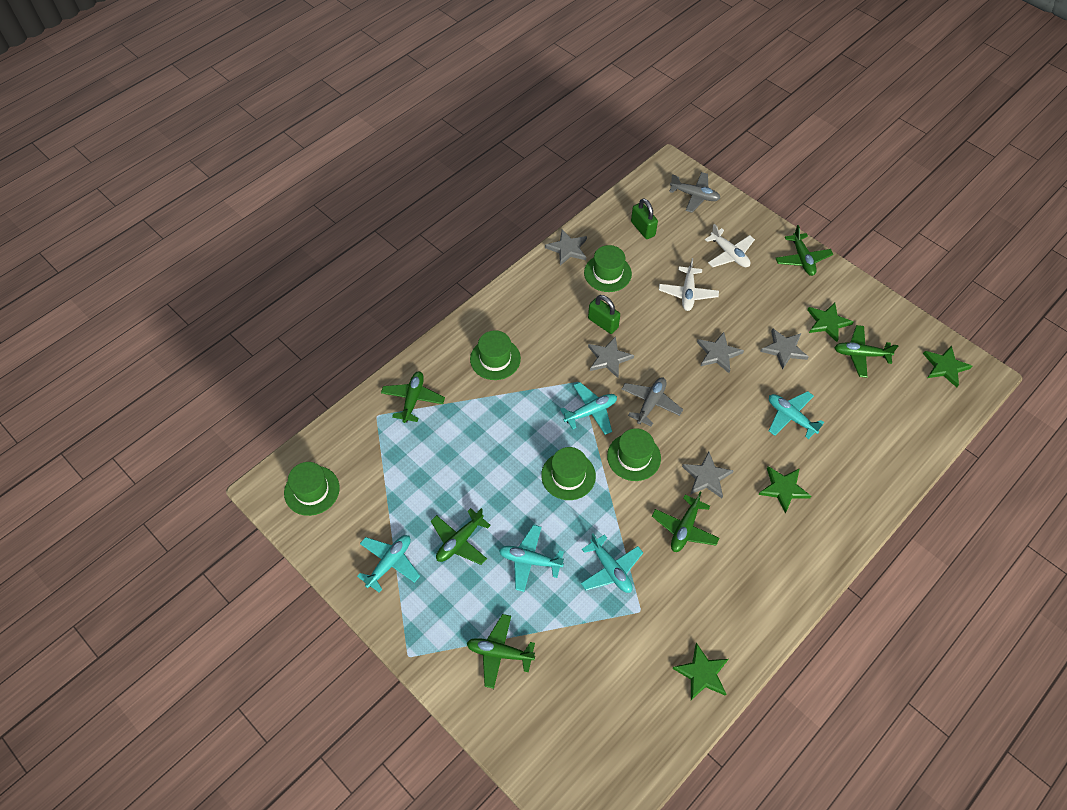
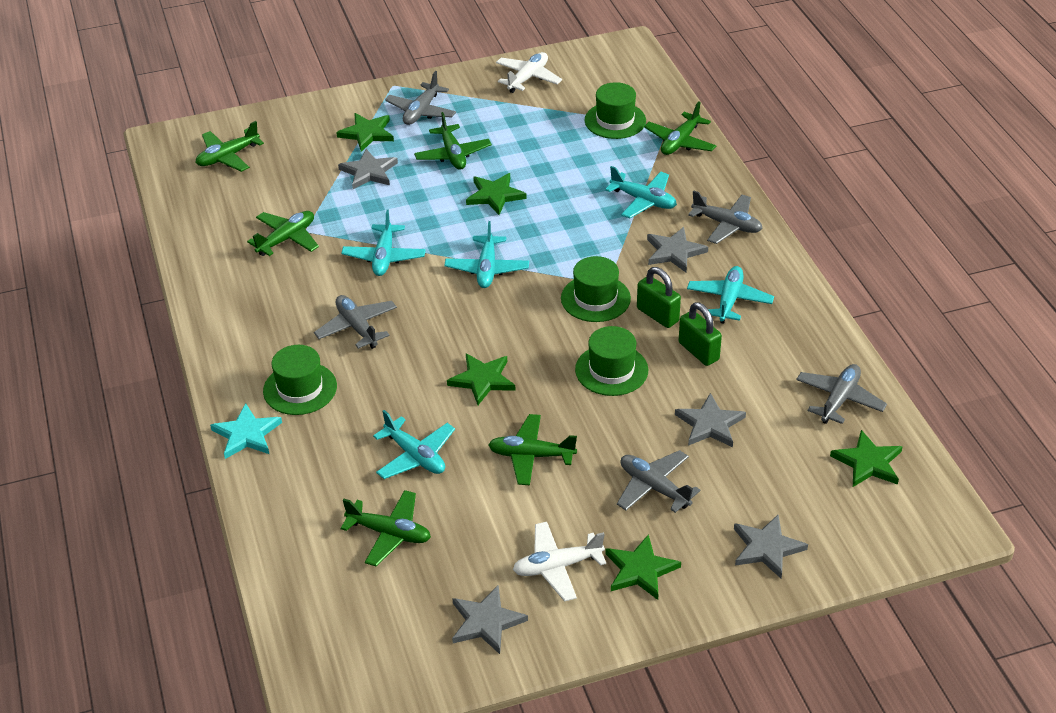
green hat: [284,462,340,516] [470,330,521,380] [541,447,596,500] [584,245,632,292] [607,428,661,481] = 5 -> [263,345,337,415] [561,256,631,322] [575,326,648,396] [585,82,646,139] = 4
green star: [672,643,729,700] [758,466,811,513] [807,303,853,342] [923,345,972,388] = 4 -> [336,113,394,152] [447,353,515,405] [466,173,527,215] [605,534,681,600] [830,430,903,487] = 5
grey plane: [622,377,683,427] [669,172,720,213] = 2 -> [314,295,397,349] [385,71,456,125] [617,450,700,513] [688,190,763,244] [796,364,887,424] = 5
turquoise star: none = 0 -> [210,403,282,459] = 1

